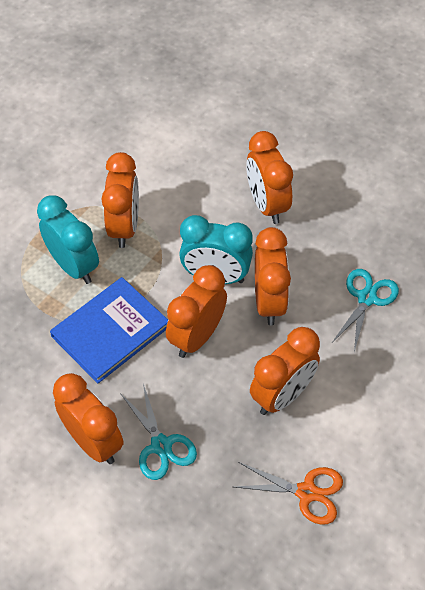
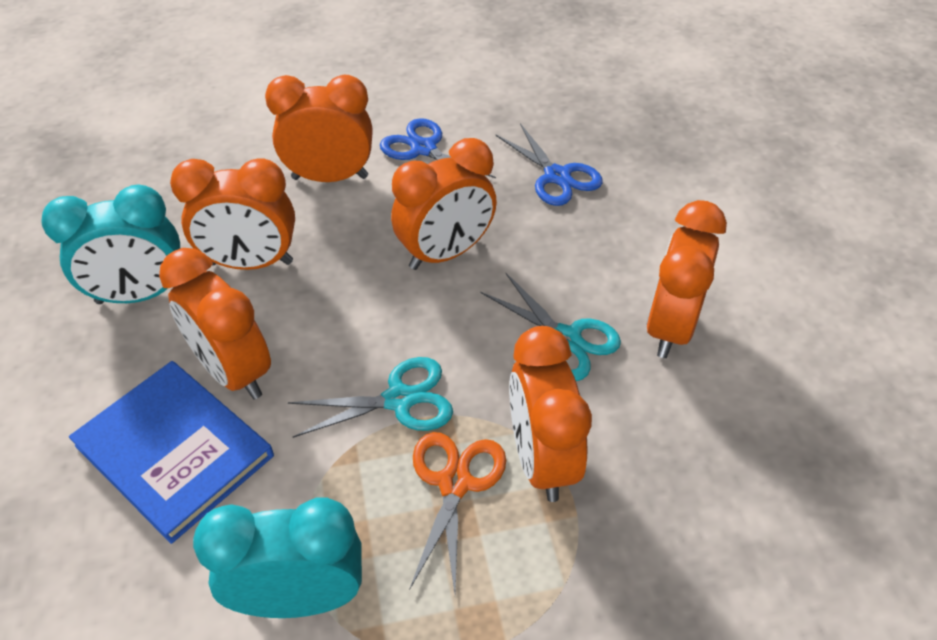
blue scissors: none = 0 -> [380,118,496,178] [496,123,603,206] = 2

